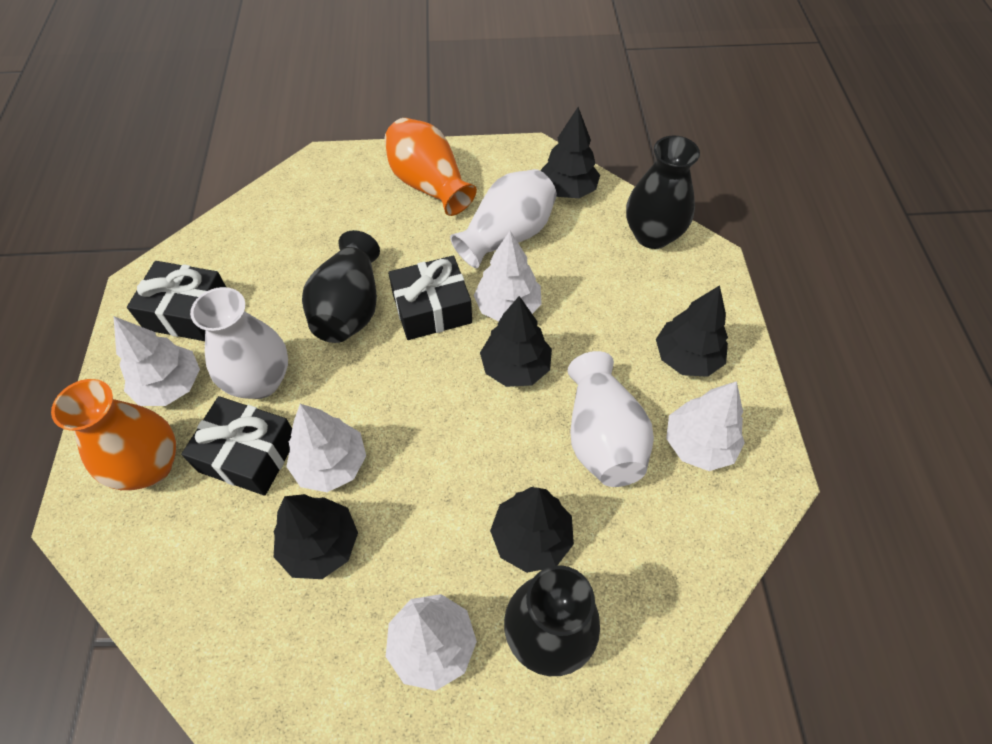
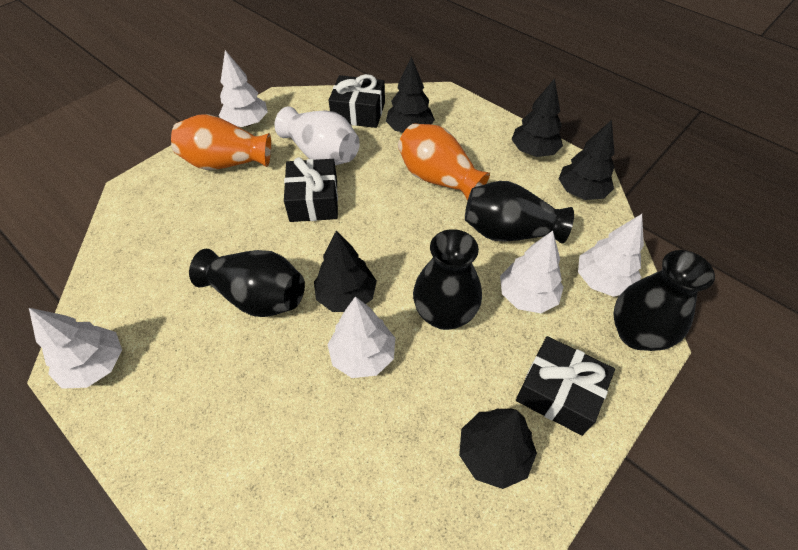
black vase: [302,230,380,343] [504,565,600,676] [626,135,700,249] = 3 -> [189,249,305,317] [413,229,482,330] [465,181,574,244] [613,250,715,351] = 4
white vase: [190,287,288,399] [450,169,557,268] [568,351,654,487] = 3 -> [274,106,360,165] = 1

